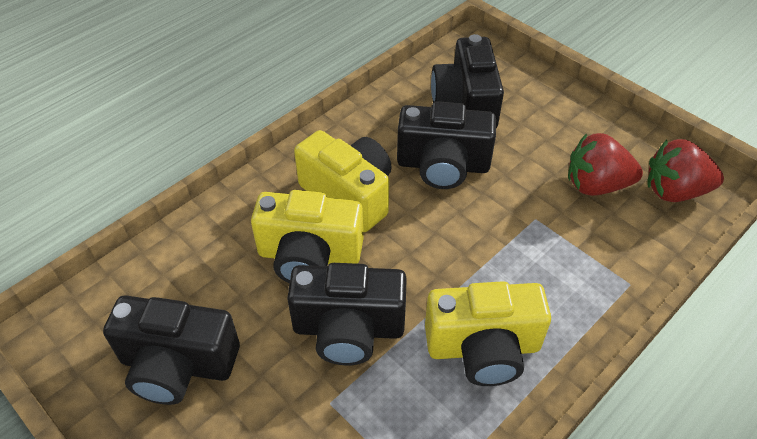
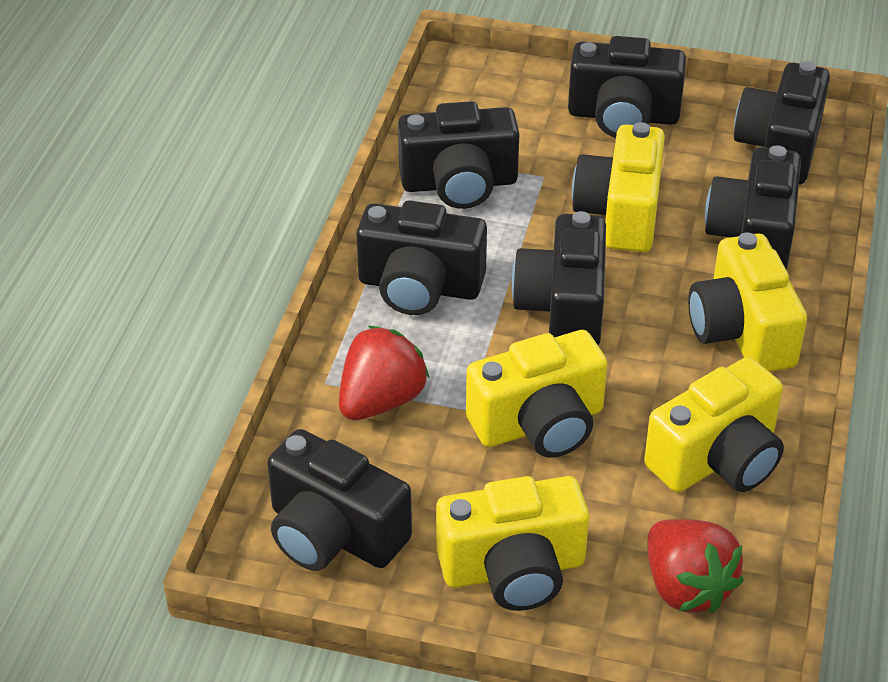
black camera: [103,295,240,405] [287,263,407,365] [397,101,496,189] [431,34,504,128] = 4 -> [267,429,412,571] [356,200,487,315] [398,101,519,209] [511,211,606,346] [568,36,686,138] [705,145,801,270] [734,61,830,184] = 7
yellow camera: [251,190,363,283] [294,130,392,232] [425,281,551,386] = 3 -> [436,476,589,611] [466,330,607,458] [572,122,665,252] [644,357,784,492] [688,232,807,372] = 5

